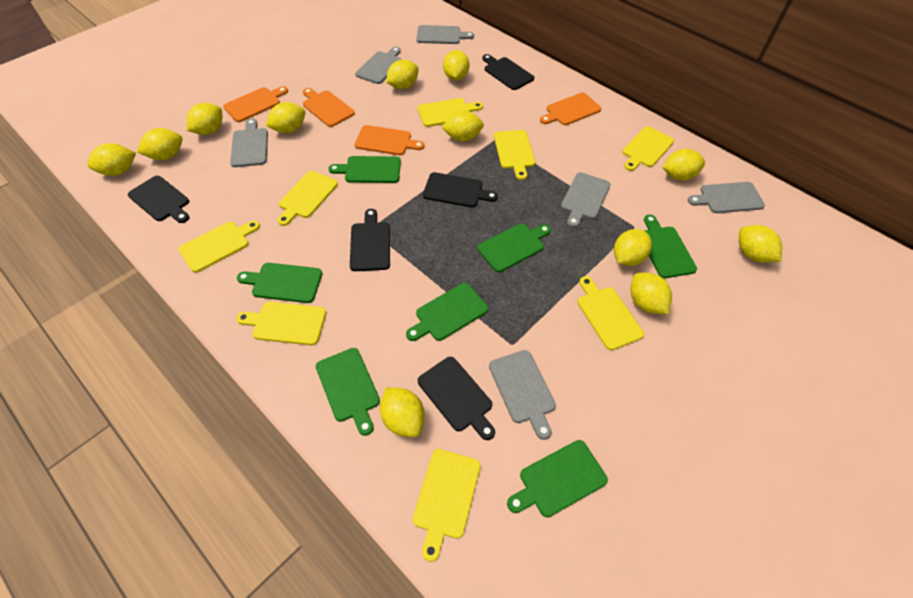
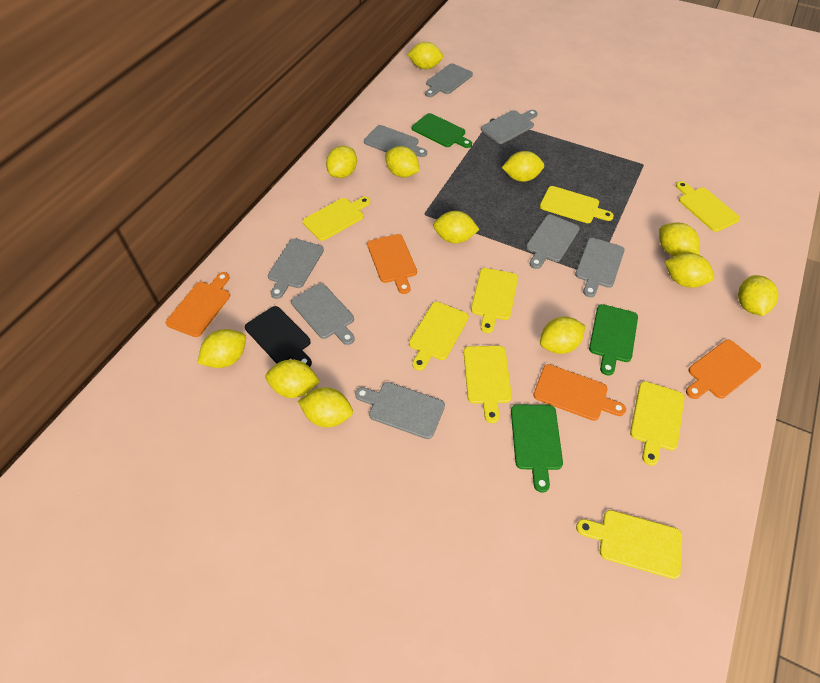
black cutting board: [128,176,189,223] [350,209,390,271] [418,357,495,440] [423,172,498,207] [482,54,534,90] = 5 -> [245,306,312,367] = 1
green cutting board: [237,263,322,303] [316,348,380,436] [329,156,401,183] [406,283,488,341] [477,224,551,272] [507,440,608,517] [644,215,697,278] = 7 -> [412,113,472,148] [511,405,563,493] [589,304,638,376] = 3
grey cutting board: [230,118,268,167] [355,47,402,84] [416,25,474,44] [489,350,556,440] [561,172,611,228] [688,182,765,213] = 6 -> [268,238,324,299] [291,283,355,345] [355,382,445,439] [364,125,427,157] [425,63,473,97] [481,110,538,144] [526,215,580,269] [575,238,625,297] = 8

